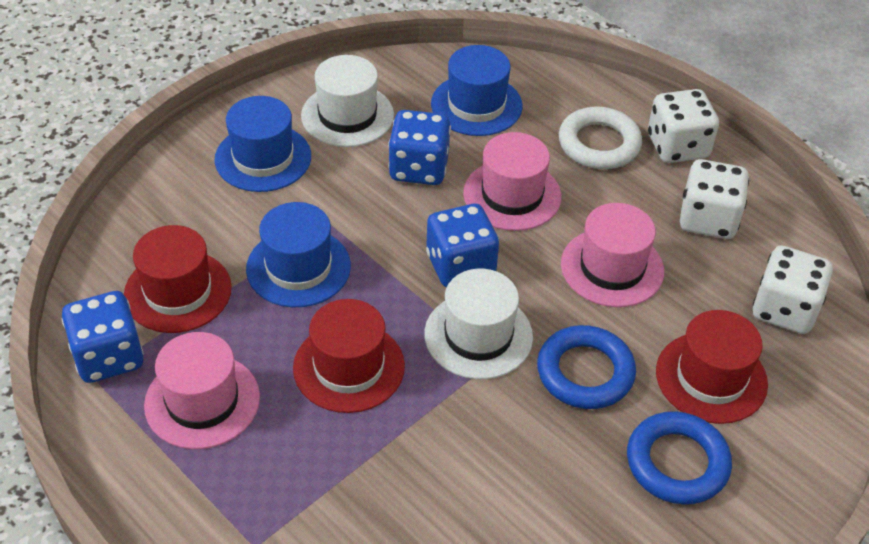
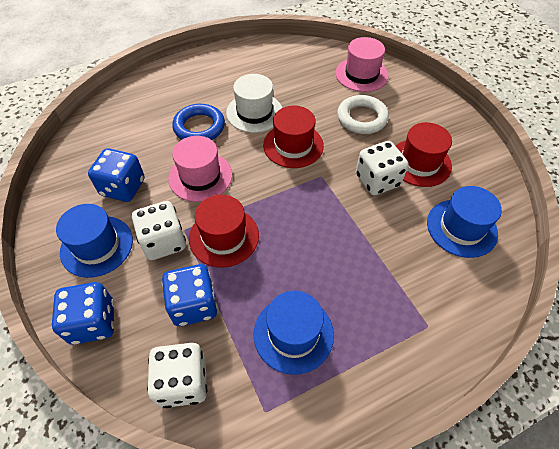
blue ring: [537,325,636,409] [627,411,732,505] = 2 -> [172,104,225,140] = 1
pink hat: [144,332,260,449] [463,132,561,231] [561,203,664,307] = 3 -> [168,136,232,202] [335,37,389,92] = 2
white hat: [301,55,394,147] [424,269,533,379] = 2 -> [226,74,282,133] = 1

